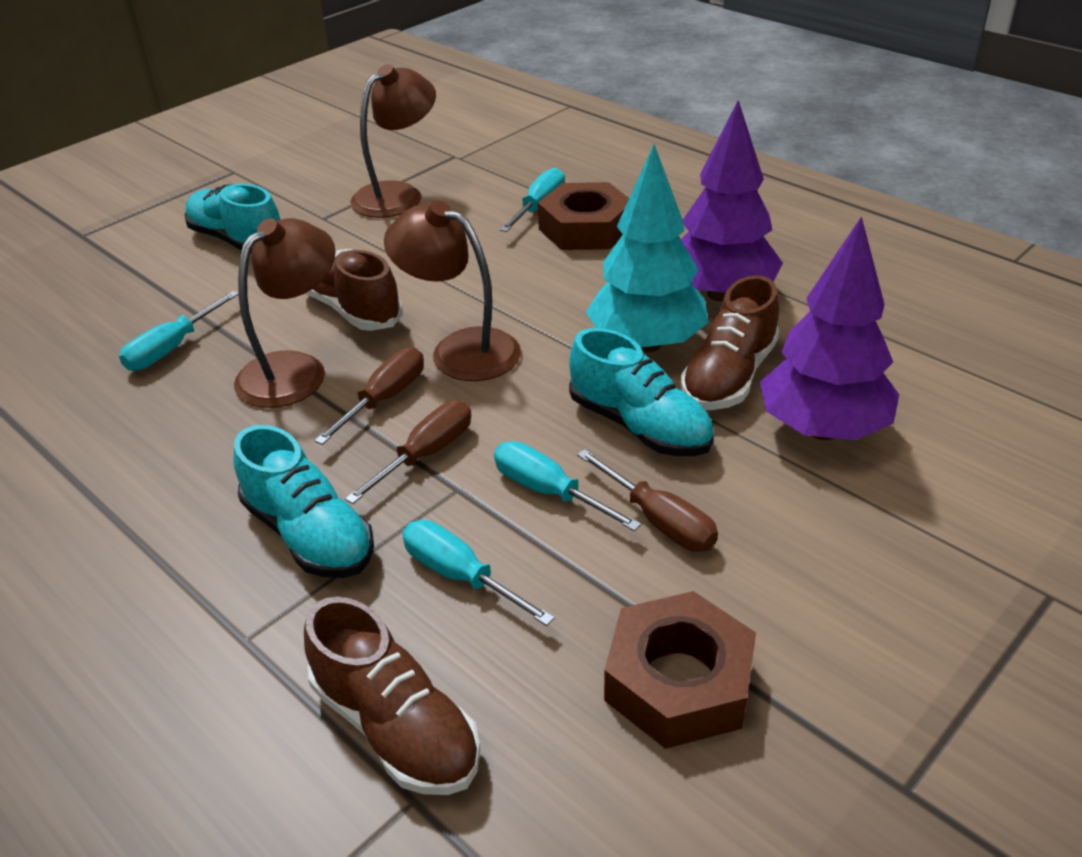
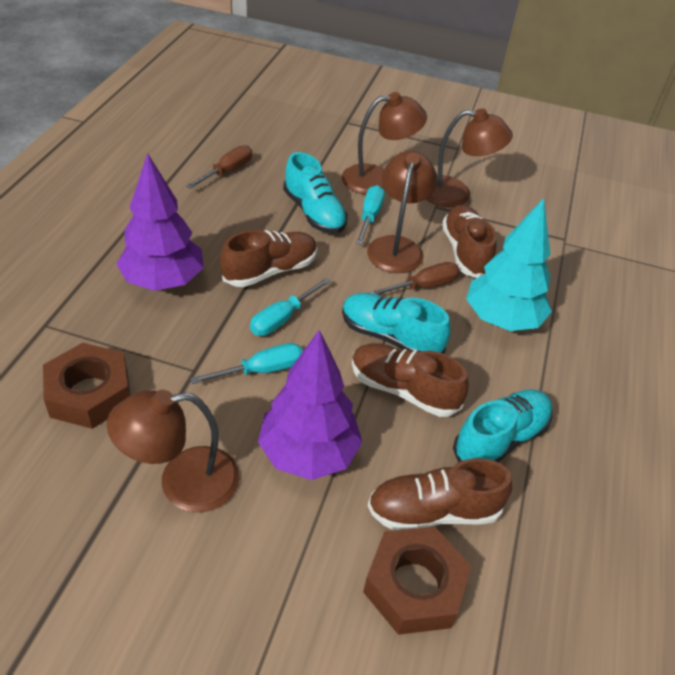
brown lamp: [234,218,336,408] [350,64,436,218] [384,200,521,381] = 3 -> [107,390,240,513] [342,92,427,194] [367,151,437,273] [426,108,513,207] = 4
brown screwdriver: [314,347,424,445] [345,401,471,504] [577,449,718,552] = 3 -> [186,145,252,189] [369,262,460,295] = 2
brown shoe: [304,597,480,795] [305,249,403,331] [681,275,780,410] = 3 -> [220,230,317,287] [352,343,469,417] [368,458,512,530] [442,205,497,278] = 4
turquoise screwdriver: [119,291,238,371] [402,520,555,626] [494,441,641,531] [500,168,565,232] = 4 -> [190,343,303,384] [250,278,331,336] [356,185,385,245] = 3

